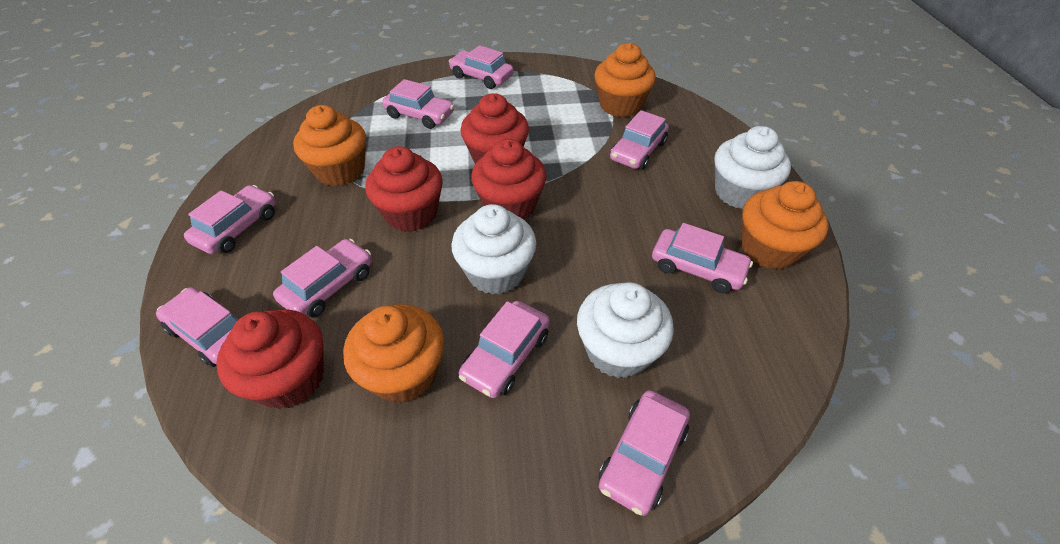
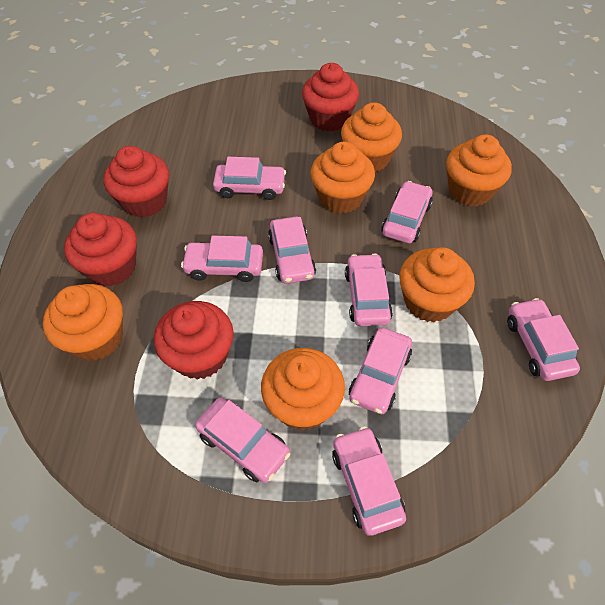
orange cupcake: [293,105,366,186] [343,304,444,403] [594,43,656,117] [742,181,829,269] = 4 -> [43,284,123,361] [261,348,345,431] [310,142,375,214] [341,102,402,172] [399,247,475,322] [446,134,512,206] = 6
white cupcake: [451,204,536,295] [577,282,674,378] [715,126,791,209] = 3 -> none = 0

